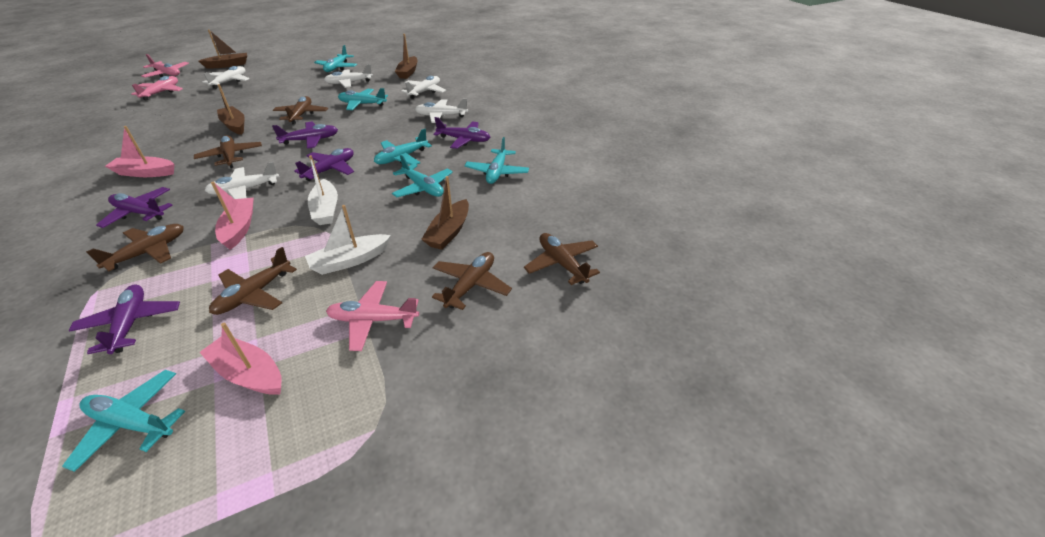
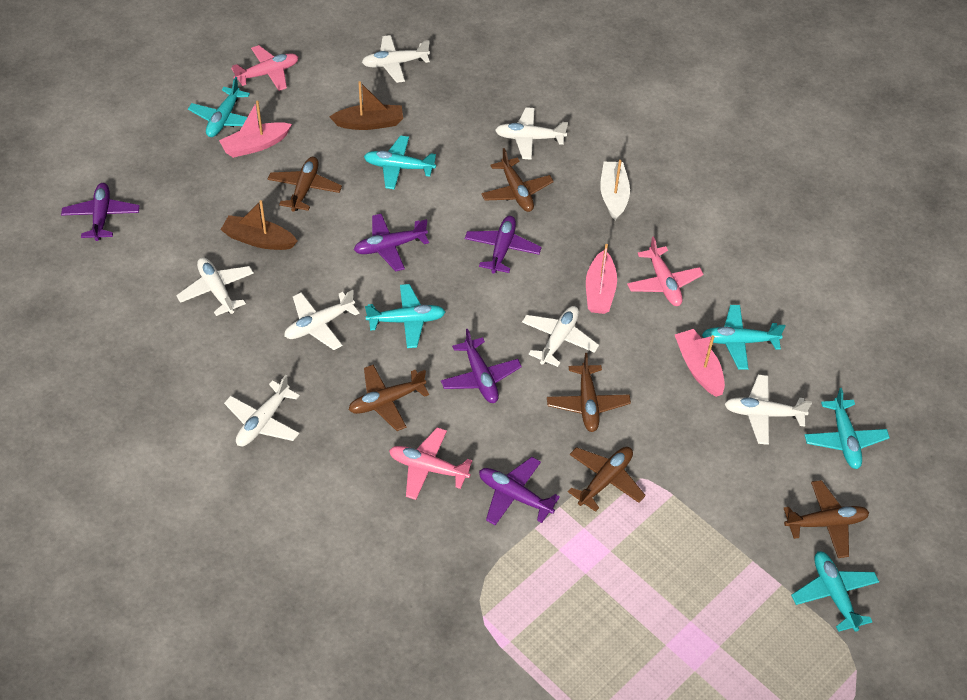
brown boat: [199,29,247,69] [217,84,245,135] [395,34,417,79] [421,176,469,250] = 4 -> [221,200,298,250] [330,81,403,130] = 2
white boat: [305,205,391,275] [308,155,338,225] = 2 -> [600,160,630,221] = 1
white plane: [202,66,250,89] [205,162,279,199] [324,64,373,88] [401,76,446,99] [415,98,468,123] = 5 -> [176,258,254,316] [224,375,300,446] [284,290,359,350] [362,35,430,83] [495,107,568,160] [522,306,599,367] [725,375,812,445] = 7

